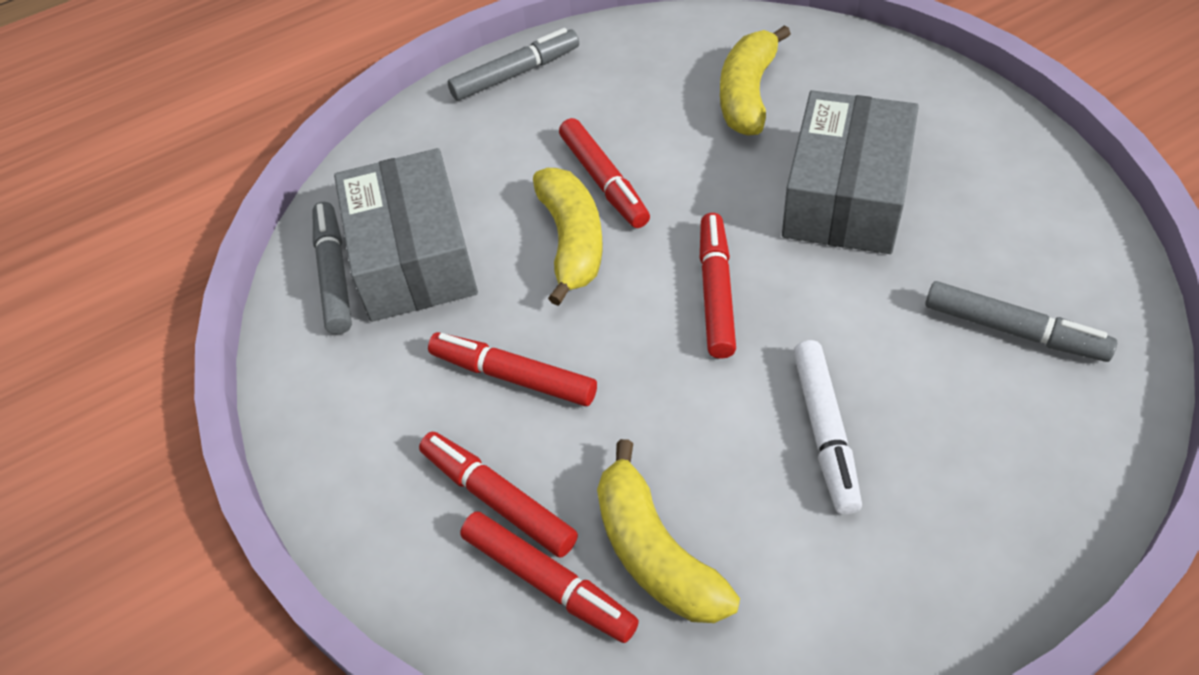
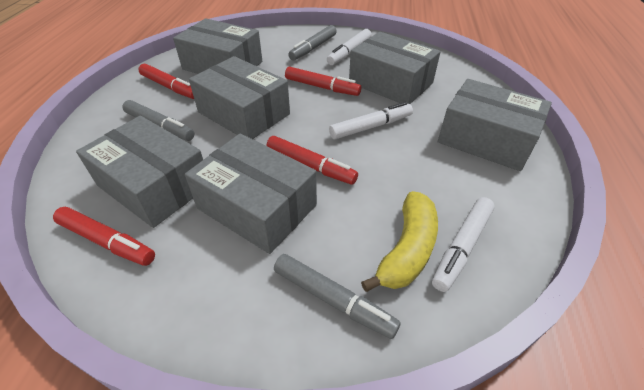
grey box: [334,148,478,322] [782,90,919,254] = 2 -> [76,116,203,228] [173,18,262,74] [185,133,317,254] [189,56,290,139] [349,32,441,104] [438,79,552,171] = 6
red marker: [419,432,578,558] [428,332,597,406] [460,511,639,643] [559,118,650,228] [700,213,736,359] = 5 -> [53,207,155,266] [138,64,194,99] [267,136,358,185] [285,67,361,96] = 4
white marker: [793,340,862,515] = 1 -> [327,29,372,65] [329,102,413,139] [432,197,495,292] = 3
yellow banana: [533,168,603,306] [597,439,740,623] [720,25,791,136] = 3 -> [361,191,438,292] = 1

